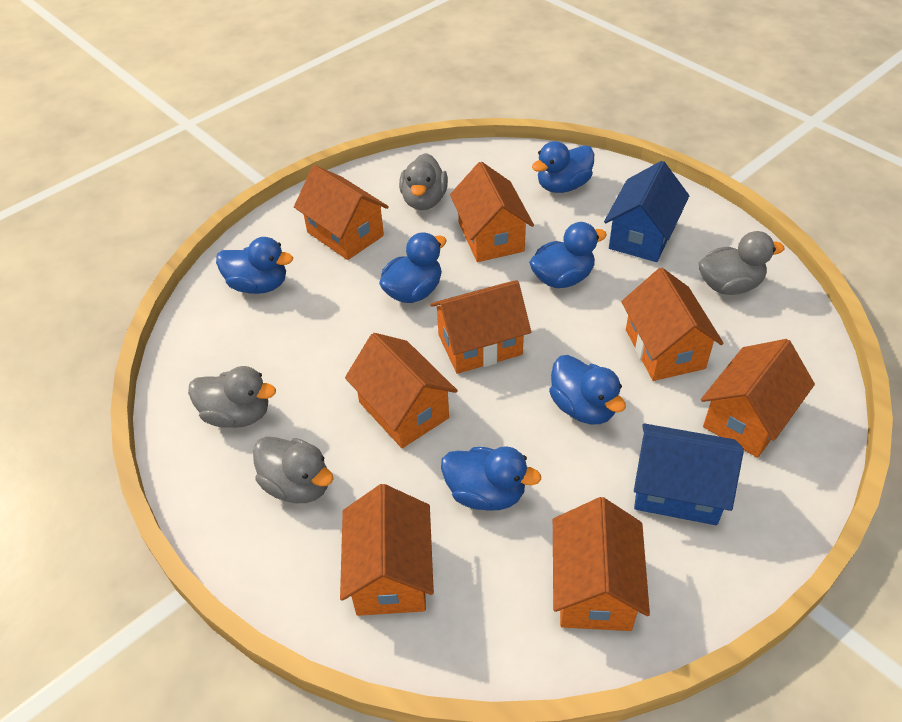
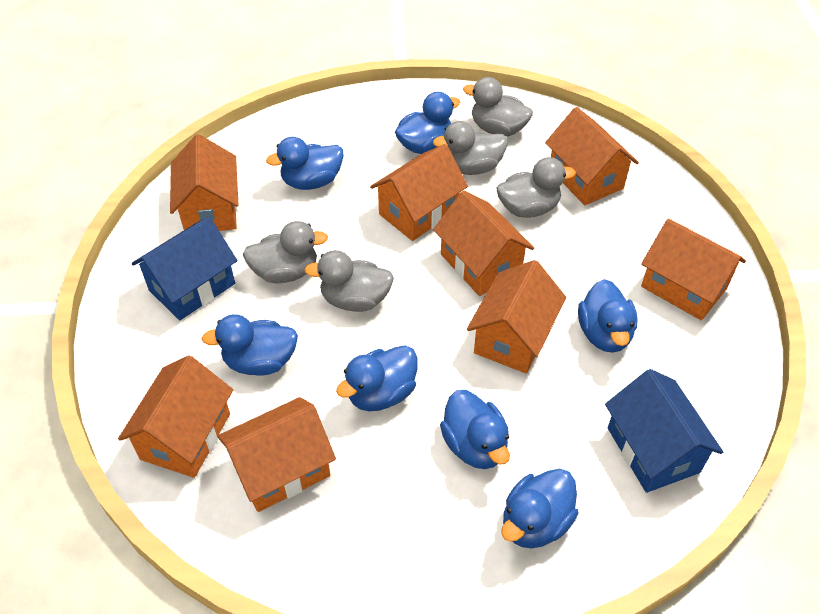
blue duck: [216,237,293,294] [379,232,447,303] [441,446,541,511] [529,222,607,288] [532,141,594,193] [549,355,626,424] = 6 -> [201,314,298,376] [266,137,344,190] [336,345,417,411] [395,92,460,154] [440,390,510,469] [501,469,578,548] [578,279,638,353] = 7
grey duck: [188,366,276,428] [253,437,334,503] [399,153,448,210] [699,231,784,295] = 4 -> [243,221,328,283] [304,250,394,312] [433,121,508,175] [463,77,533,136] [497,157,576,218] = 5

